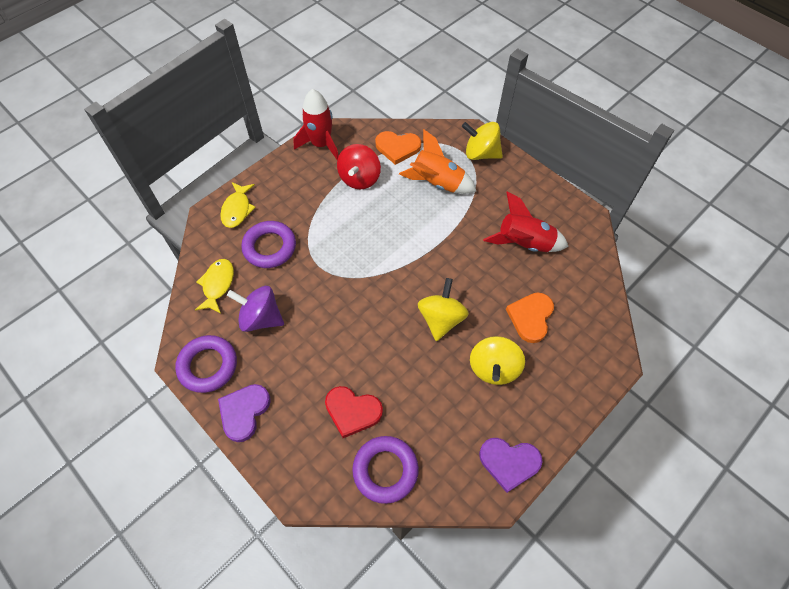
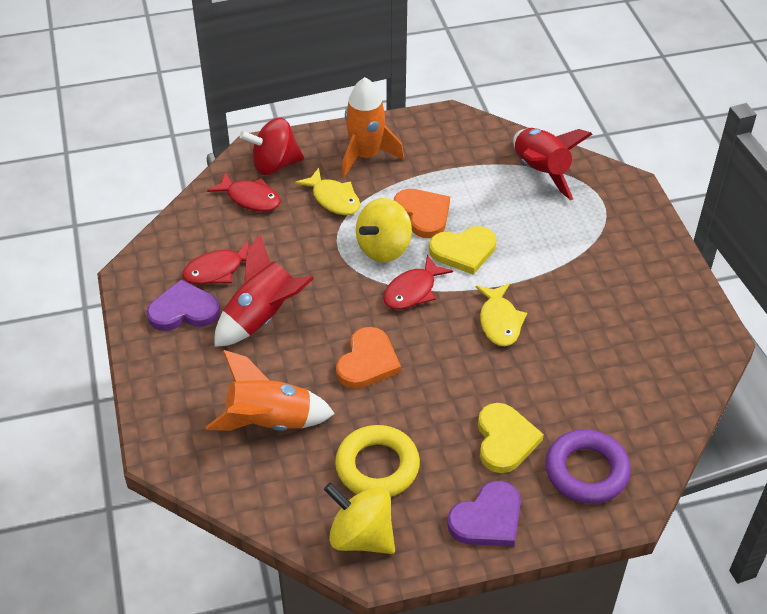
orange rocket: [399,129,476,194] = 1 -> [206,350,335,431] [342,77,404,177] = 2
purple ring: [175,335,237,393] [241,221,296,268] [352,436,419,504] = 3 -> [545,429,631,504] = 1
purple spinning top: [227,286,284,332] = 1 -> none = 0
red fish: none = 0 -> [182,240,249,285] [207,172,281,212] [383,255,453,310] = 3
red heart: [325,386,383,438] = 1 -> none = 0
yellow heart: none = 0 -> [429,226,497,275] [478,403,544,473] = 2
yellow ring: none = 0 -> [335,425,420,497] = 1
yellow spinning top: [418,278,469,341] [462,122,503,160] [470,336,525,385] = 3 -> [324,482,395,554] [356,198,412,263] = 2

